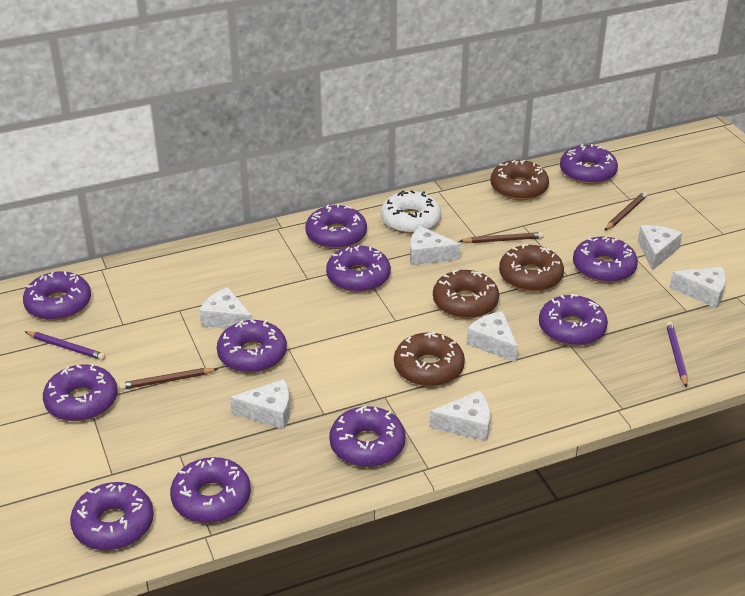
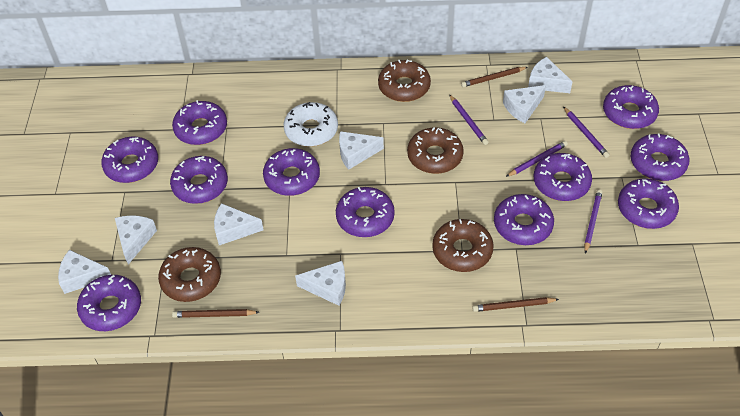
purple pencil: [25,331,106,360] [666,322,688,388] = 2 -> [449,94,489,145] [506,141,568,177] [563,107,610,158] [584,189,603,254] = 4

